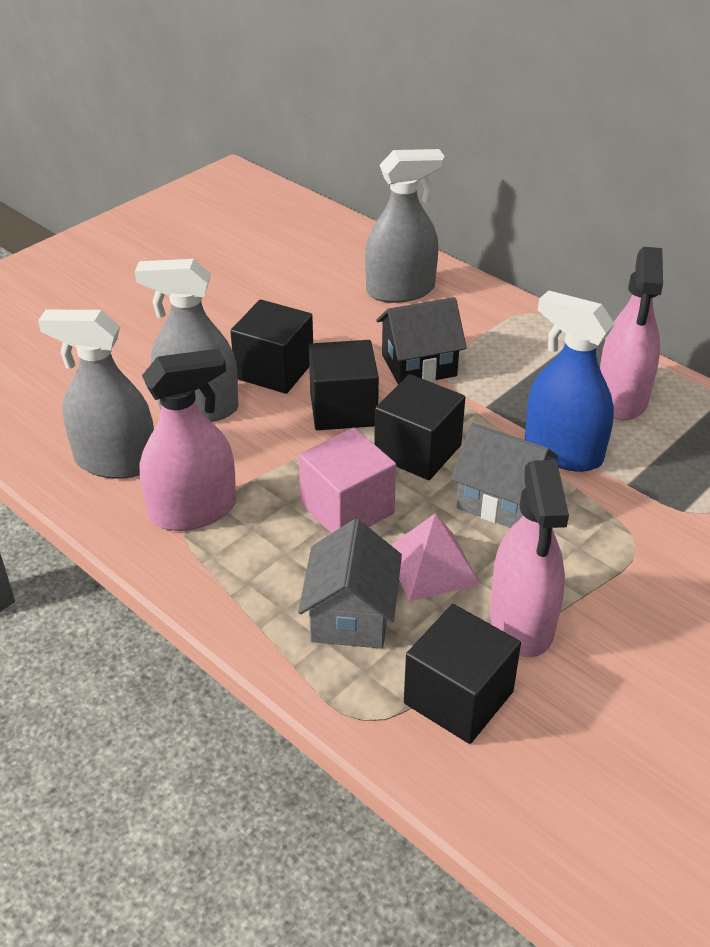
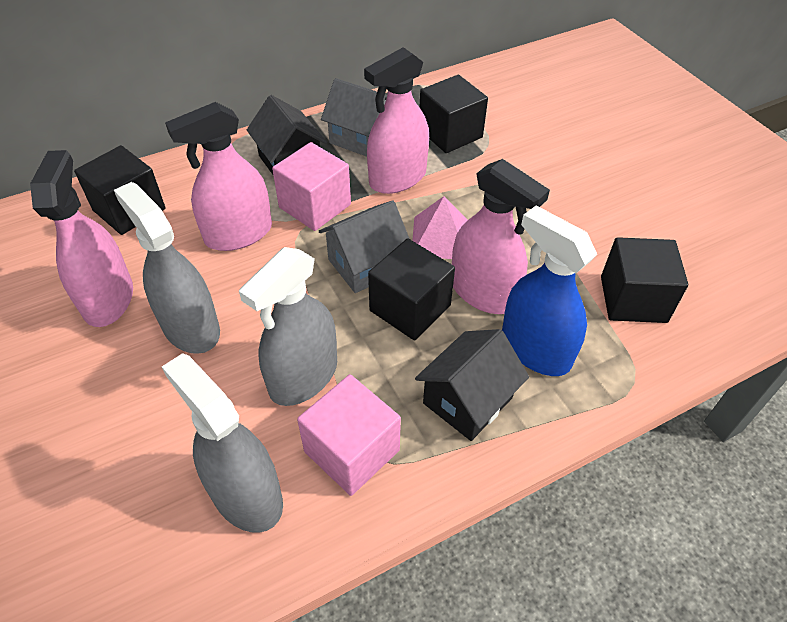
black house: [376,297,467,384] = 1 -> [247,95,327,175] [415,329,529,441] = 2
pink cube: [299,428,396,533] = 1 -> [272,142,351,231] [297,374,401,496] = 2
pink spray bottle: [140,349,236,531] [490,460,569,658] [600,247,663,420] = 3 -> [30,150,133,327] [165,102,272,251] [364,47,429,194] [452,159,550,314] = 4

